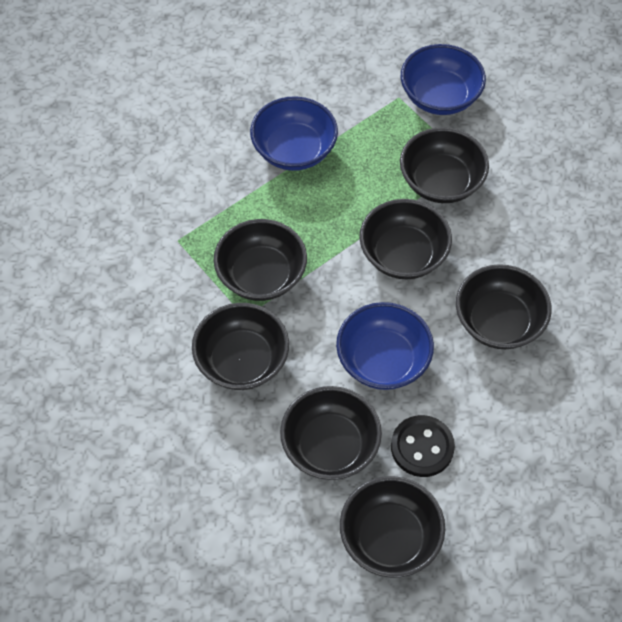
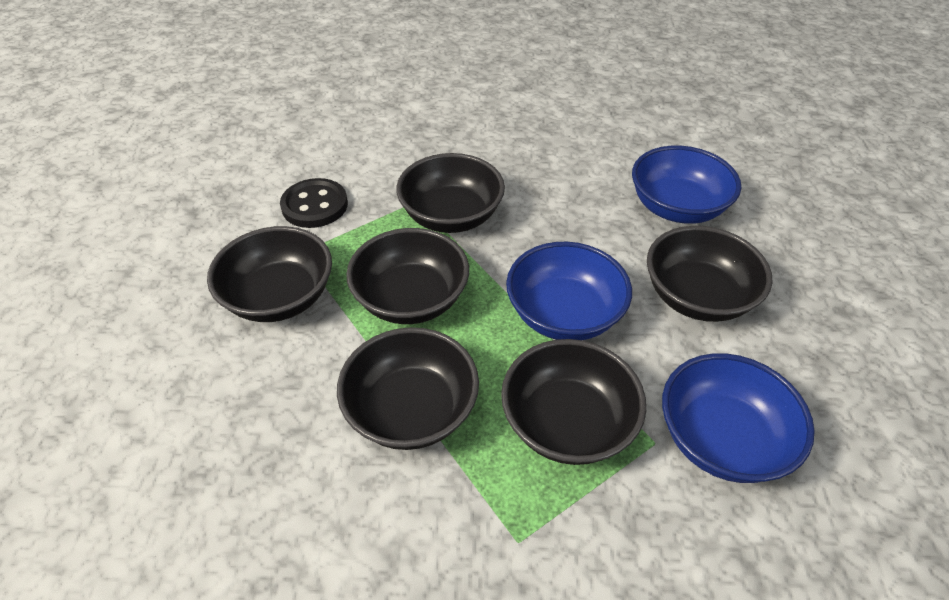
black bowl: [192,303,289,390] [214,219,307,301] [280,386,382,480] [340,476,445,578] [359,199,452,279] [400,127,489,203] [456,264,552,349] = 7 -> [207,226,332,322] [337,327,479,450] [346,228,469,324] [396,153,505,233] [501,339,646,465] [647,226,772,322] = 6

